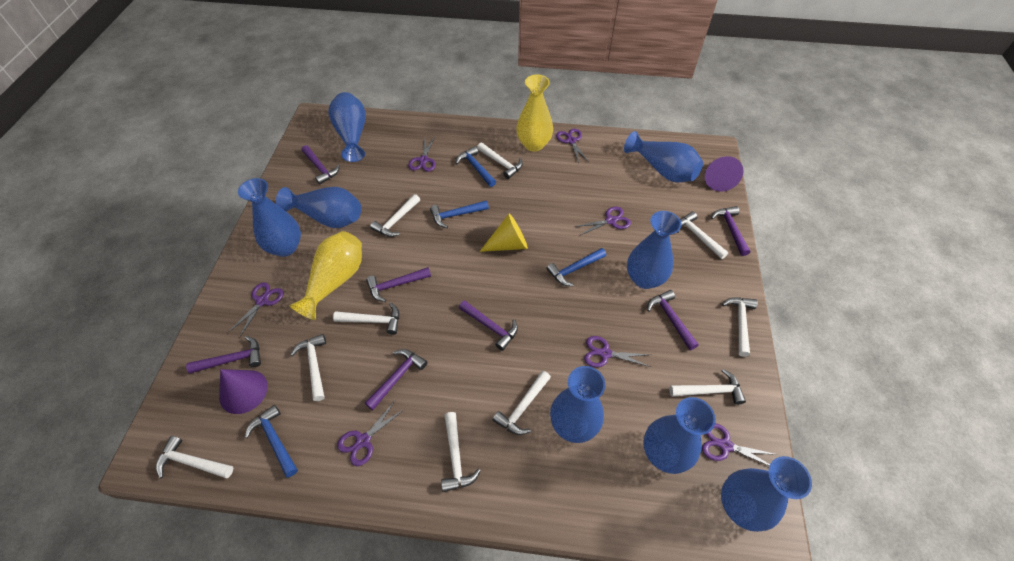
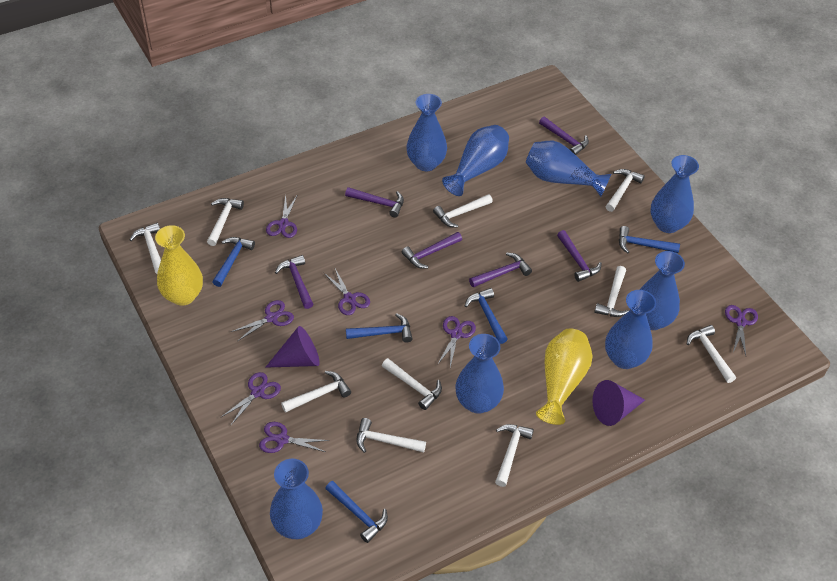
blue hammer: [245,405,298,478] [430,200,489,228] [456,146,496,187] [546,248,606,286] = 4 -> [213,237,255,287] [325,481,388,543] [346,313,413,343] [465,288,508,344] [619,226,680,253] = 5
purple hammer: [186,336,261,374] [301,145,340,185] [365,349,427,410] [366,267,431,302] [459,300,518,351] [647,290,699,350] [711,206,750,256] = 7 -> [275,255,313,309] [345,187,404,217] [402,232,462,269] [469,253,532,288] [539,116,589,155] [557,230,602,282] = 6
yellow cone: [479,213,528,252] = 1 -> none = 0

